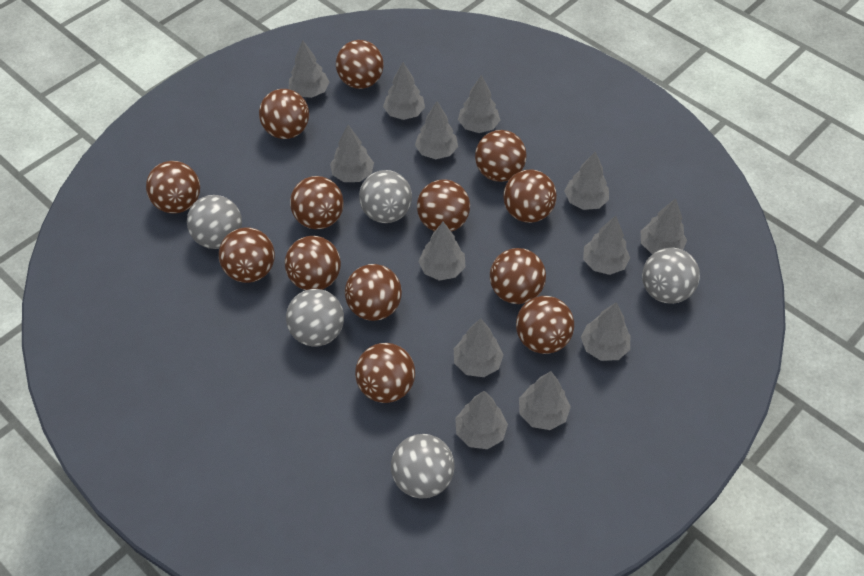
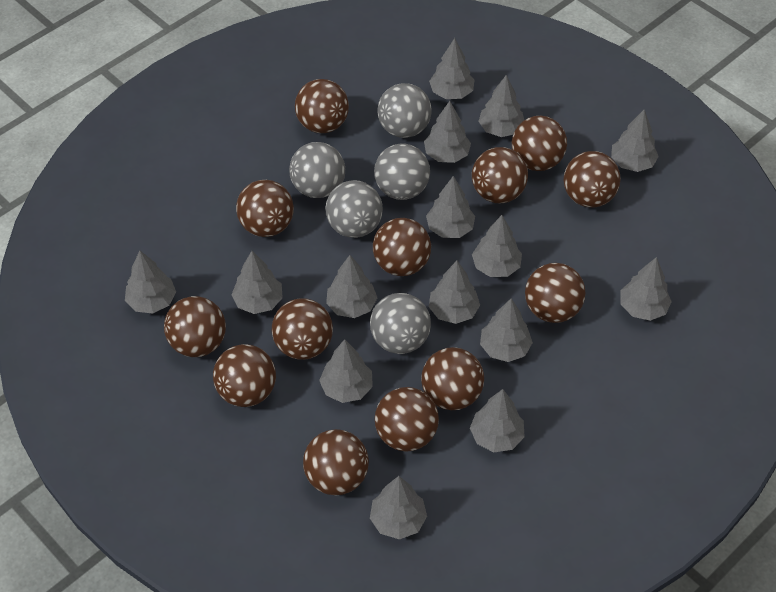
grey tree: [289,40,330,98] [330,125,374,182] [383,62,425,120] [415,101,458,159] [419,222,466,280] [454,318,504,377] [455,391,508,449] [458,75,500,133] [519,371,571,430] [564,151,609,210] [581,302,630,361] [583,215,630,275] [641,198,687,254] = 13 -> [125,251,176,314] [232,251,283,314] [319,339,373,403] [326,255,377,318] [370,476,427,539] [424,101,471,163] [426,176,475,238] [429,38,475,99] [429,261,480,324] [470,389,525,452] [472,215,522,277] [478,75,524,137] [480,299,533,362] [611,109,659,172] [621,257,672,321] = 15

